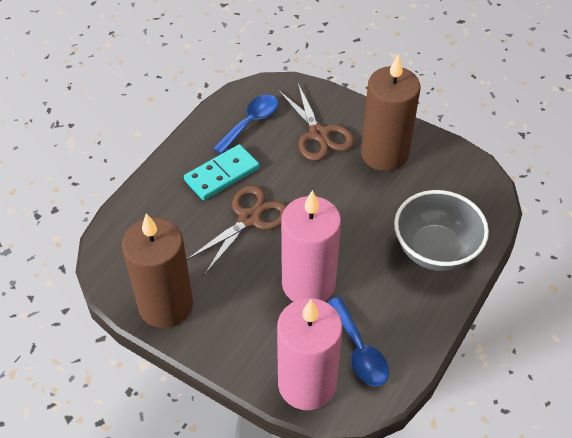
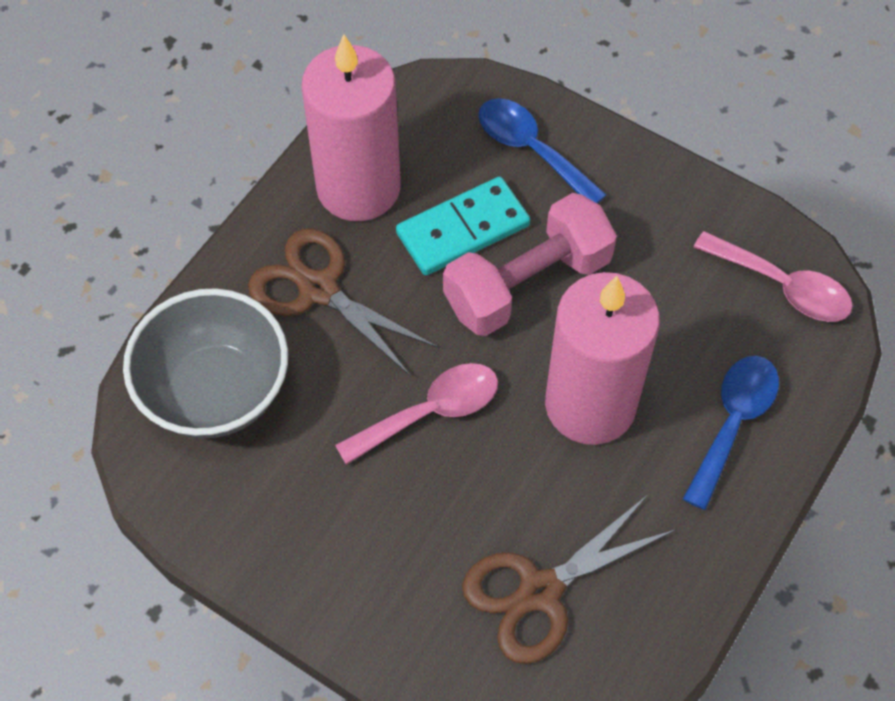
brown candle: [122,213,193,328] [361,54,420,171] = 2 -> none = 0
pink dumbbell: none = 0 -> [443,193,617,336] = 1
pink spoon: none = 0 -> [335,363,498,465] [694,231,853,322] = 2

